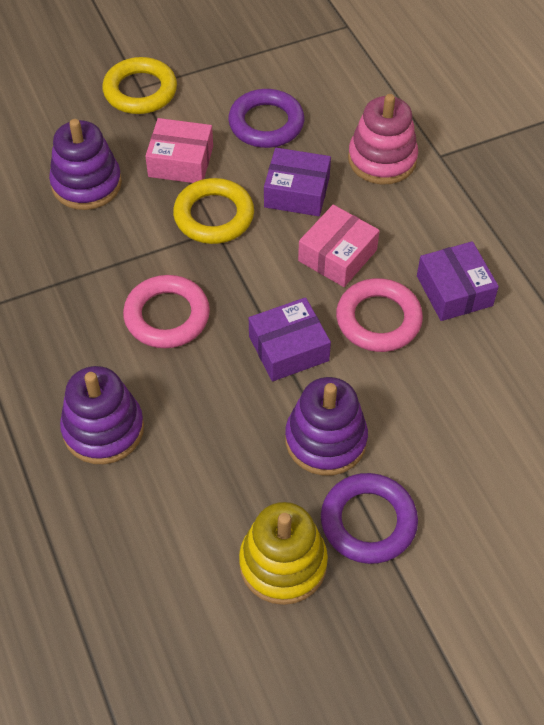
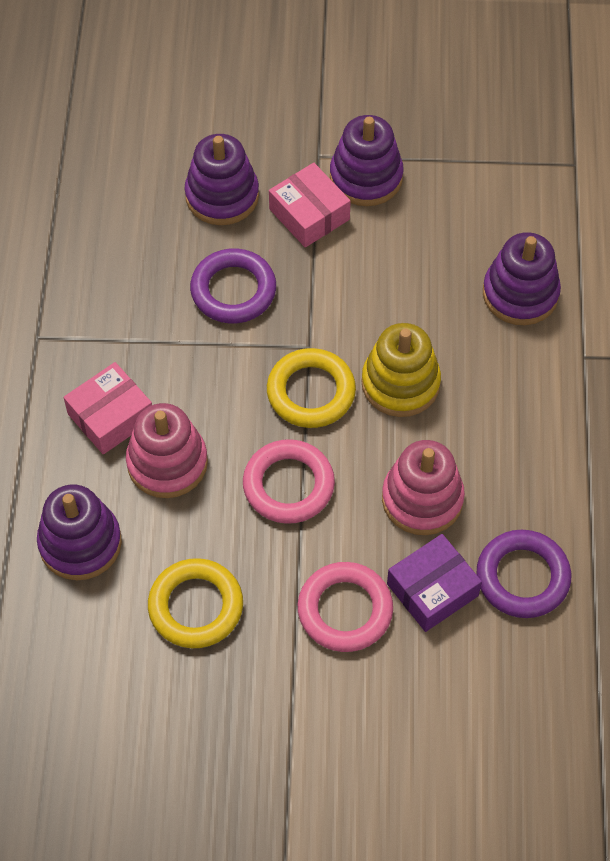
pink stacking toy: [348,94,418,185] = 1 -> [126,403,208,498] [382,440,465,535] = 2
purple box: [249,297,331,381] [264,148,331,216] [417,241,499,321] = 3 -> [387,534,482,632] = 1
purple stacking toy: [49,119,122,210] [60,366,144,464] [285,377,368,476] = 3 -> [37,484,122,580] [185,134,259,225] [330,115,404,206] [483,232,561,325] = 4

